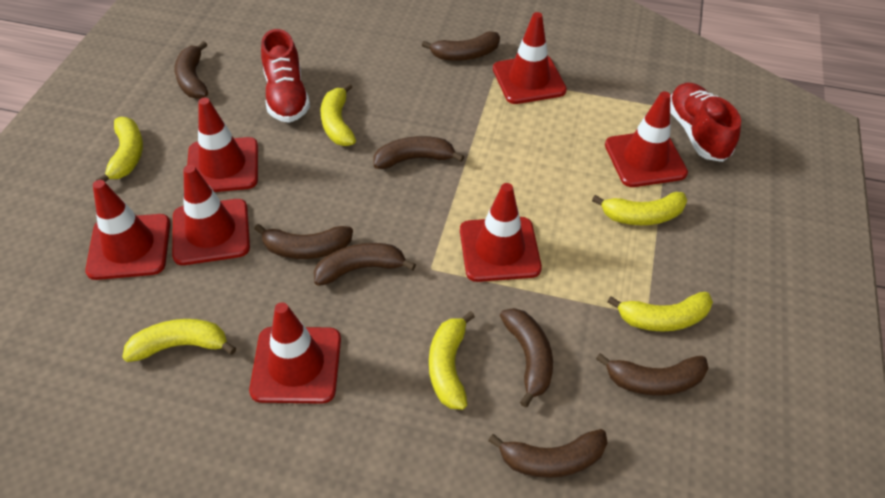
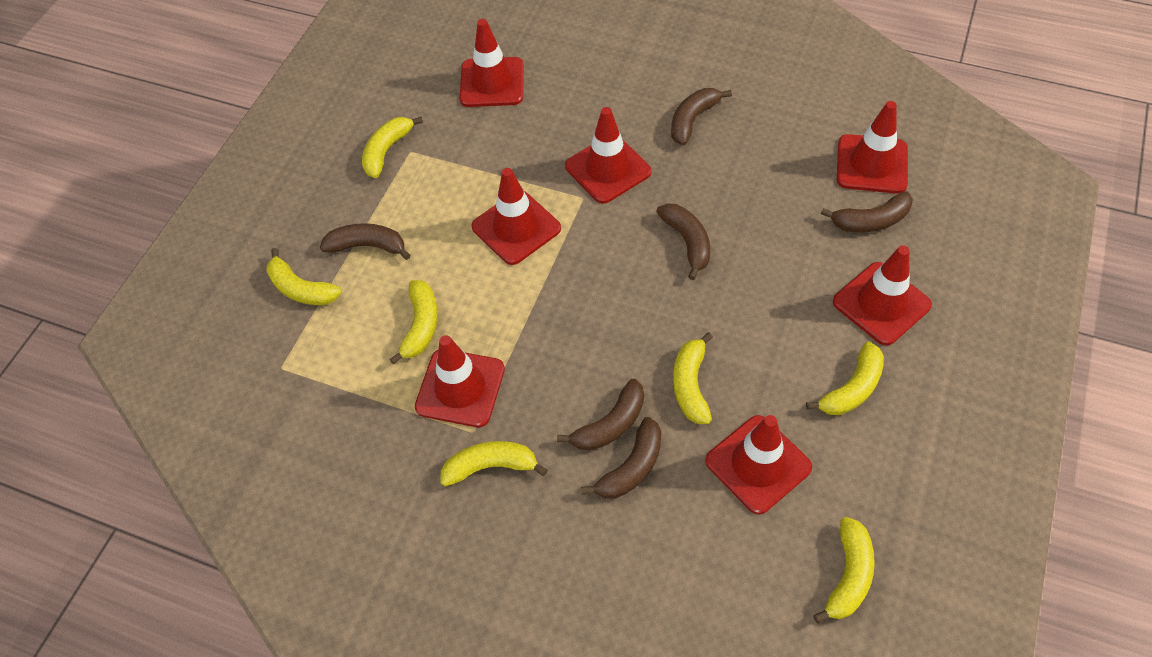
brown banana: [175,41,208,99] [254,224,353,259] [314,243,416,286] [374,136,464,169] [422,31,500,61] [488,429,608,478] [500,308,553,407] [596,353,709,396] = 8 -> [320,223,411,260] [557,379,644,451] [581,417,661,499] [656,203,710,280] [671,88,732,145] [821,191,913,232] = 6
red shoe: [261,29,310,123] [670,83,741,162] = 2 -> none = 0
yellow banana: [96,117,143,182] [122,319,236,362] [320,83,356,146] [429,311,475,410] [592,192,687,225] [607,292,713,332] = 6 -> [266,248,342,305] [362,117,423,178] [389,280,438,365] [440,441,548,486] [673,332,713,424] [806,342,884,415] [813,517,875,624] = 7

